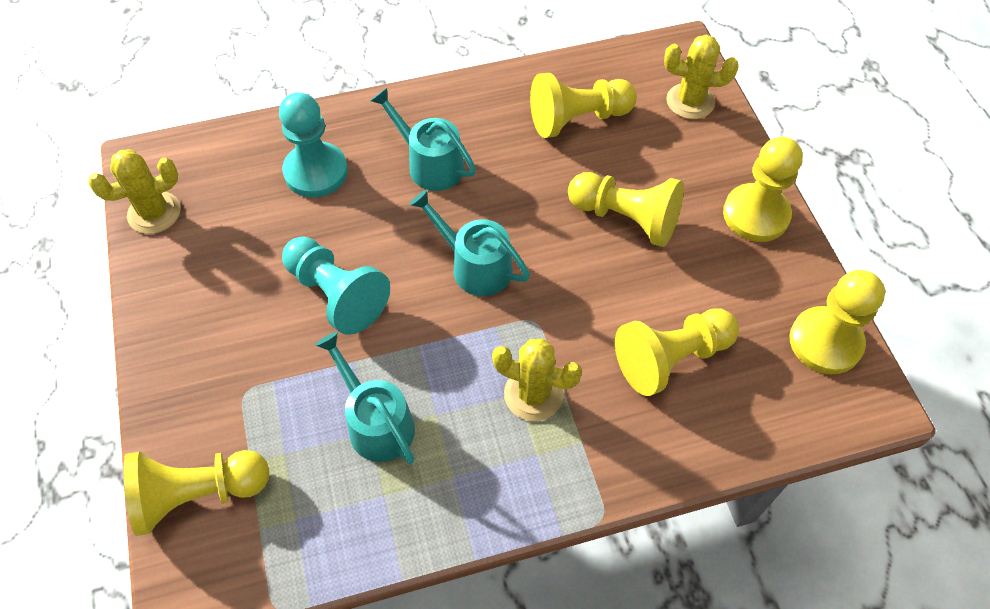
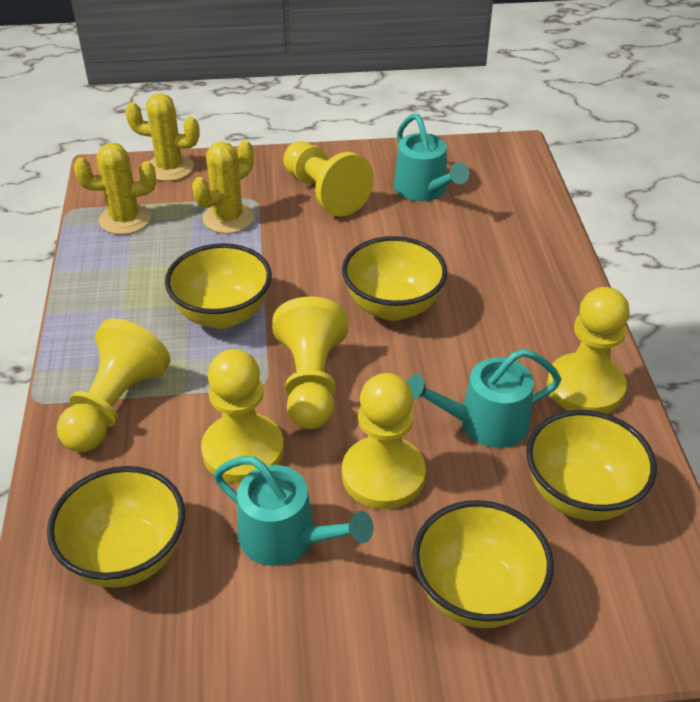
turquoise pawn: [279,92,348,198] [282,237,390,335] = 2 -> none = 0
yellow bowl: none = 0 -> [47,466,185,588] [165,243,272,329] [342,236,448,321] [412,500,554,628] [526,410,657,521] = 5

